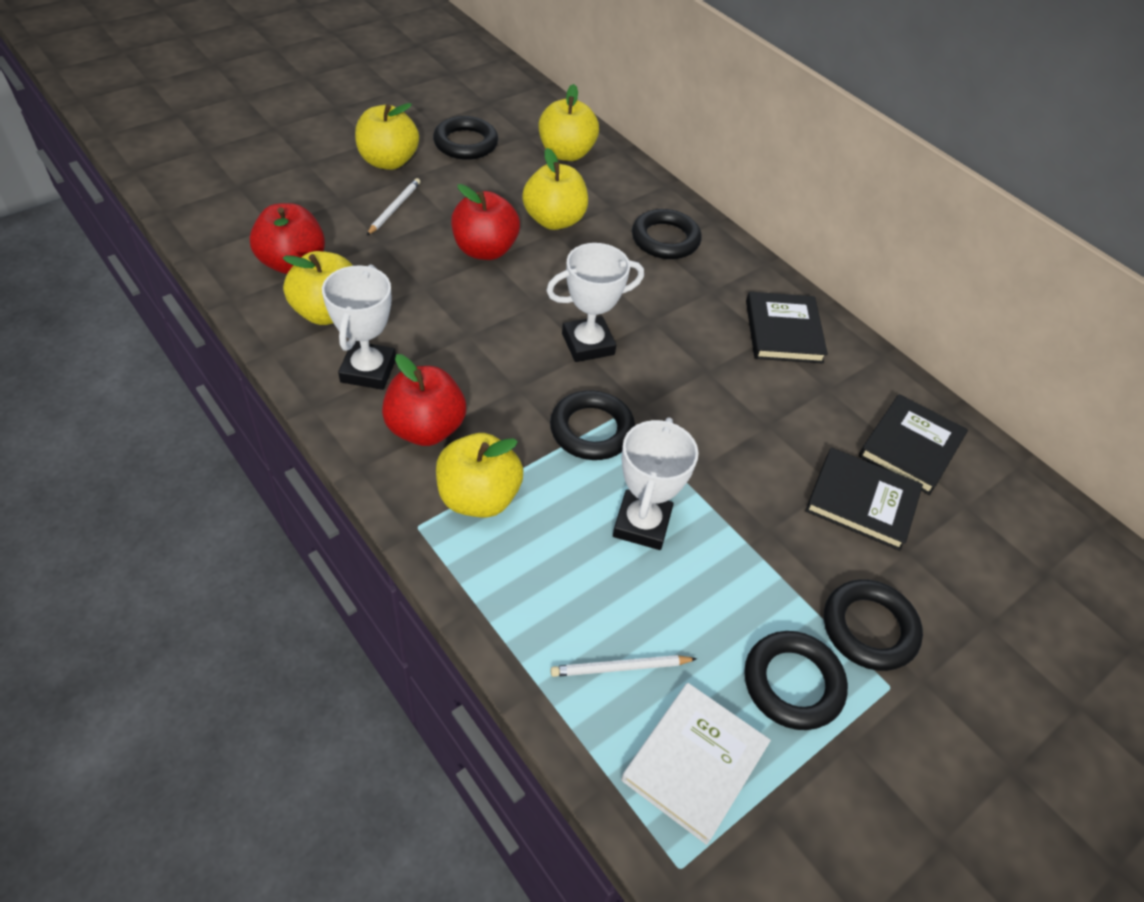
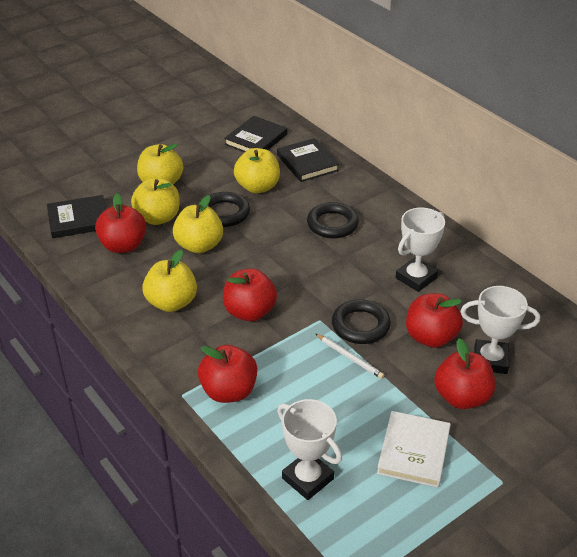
black ring: [433,116,498,160] [550,390,635,460] [632,209,702,259] [744,631,848,730] [824,579,923,671] = 5 -> [208,192,250,227] [307,202,359,238] [332,299,391,344] = 3
red apple: [250,203,325,274] [382,354,466,446] [451,184,520,260] = 3 -> [95,194,146,253] [198,345,257,403] [223,268,277,321] [406,293,463,348] [434,338,495,409] = 5
white pencil: [366,178,421,236] [551,655,697,677] = 2 -> [316,334,384,379] = 1

